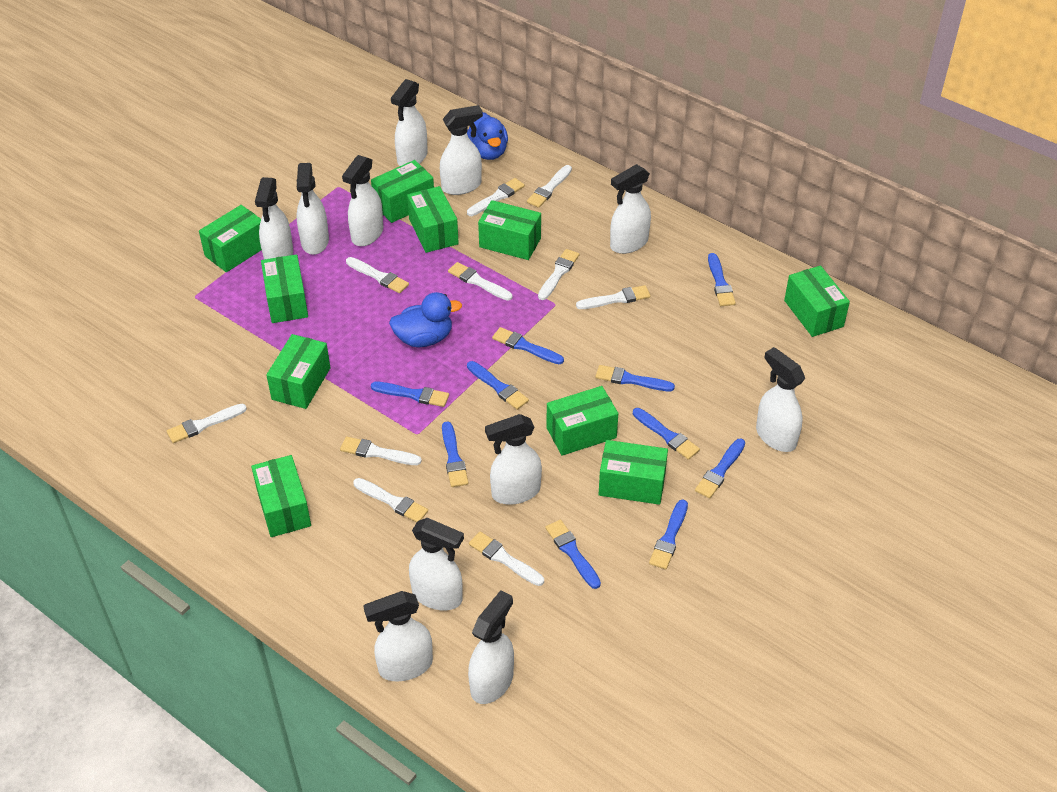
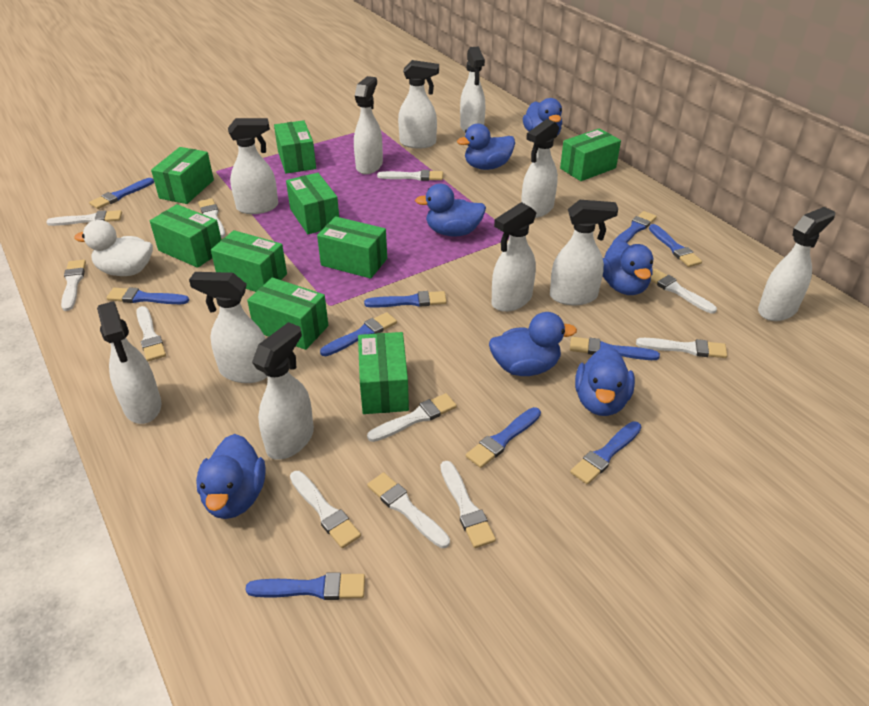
blue duck: [389,292,462,347] [467,112,508,160] = 2 -> [196,434,266,519] [415,184,486,237] [457,124,515,170] [489,312,577,376] [523,98,562,136] [575,346,635,416] [603,240,653,295] = 7
green box: [199,205,262,272] [251,455,311,537] [261,254,308,323] [266,334,330,409] [371,160,434,223] [407,186,459,253] [478,200,541,260] [546,386,618,456] [599,440,668,505] [784,265,850,337] = 10 -> [150,204,222,268] [151,147,214,204] [211,230,287,292] [247,278,328,350] [274,120,316,174] [286,173,339,234] [317,216,387,279] [358,332,409,414] [560,128,621,181] = 9
white brush: [167,404,247,443] [340,437,422,465] [346,257,409,293] [353,478,428,522] [448,262,512,301] [467,178,525,216] [469,532,544,586] [527,165,572,208] [538,249,579,300] [576,285,650,309] = 10 -> [46,210,122,226] [61,260,86,311] [136,306,166,361] [198,198,225,238] [290,471,361,548] [367,393,457,442] [367,472,450,548] [377,170,443,181] [440,461,496,548] [636,338,727,358] [651,269,717,314] = 11
white duck: none = 0 -> [74,220,153,276] = 1

